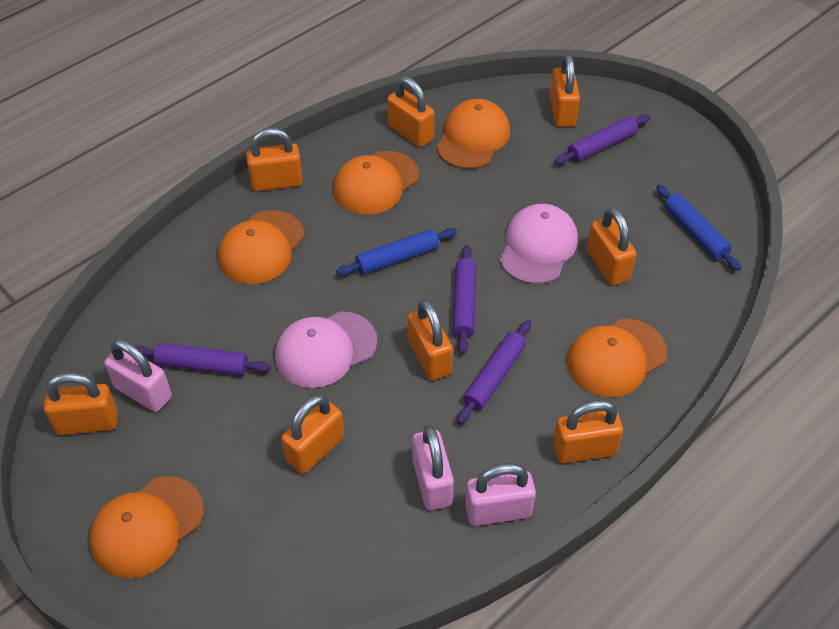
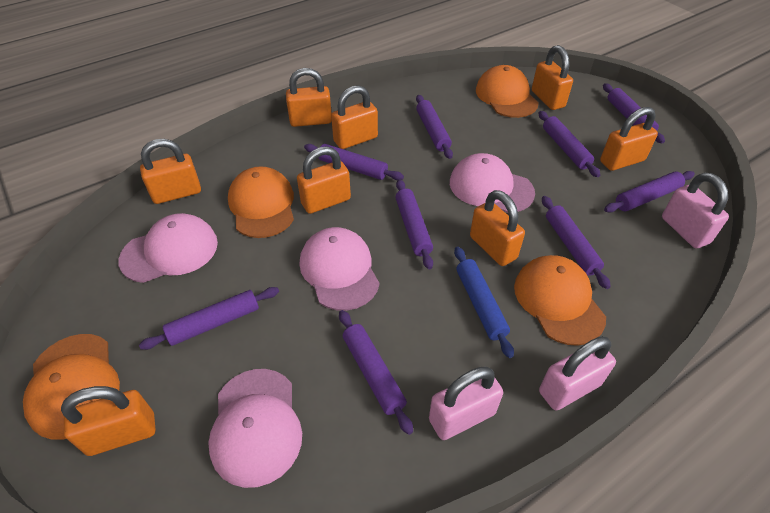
blue rolling pin: [336,228,457,276] [656,184,741,271] = 2 -> [454,247,514,358] = 1
orange cap: [90,476,204,578] [218,210,304,284] [333,151,419,215] [436,99,510,169] [567,319,667,397] = 5 -> [23,334,120,440] [228,166,294,238] [476,65,539,118] [514,255,606,346] = 4
pink cap: [275,311,377,388] [500,204,578,284] = 2 -> [118,213,218,283] [208,369,302,488] [300,227,380,311] [450,153,535,213] = 4
purple rolling pin: [136,343,271,376] [453,245,476,354] [457,320,531,424] [554,114,650,165] = 4 -> [139,287,279,350] [304,144,404,180] [339,310,413,435] [395,179,433,269] [416,95,453,159] [539,111,600,177] [542,196,611,289] [603,83,665,143] [604,171,695,213] = 9

